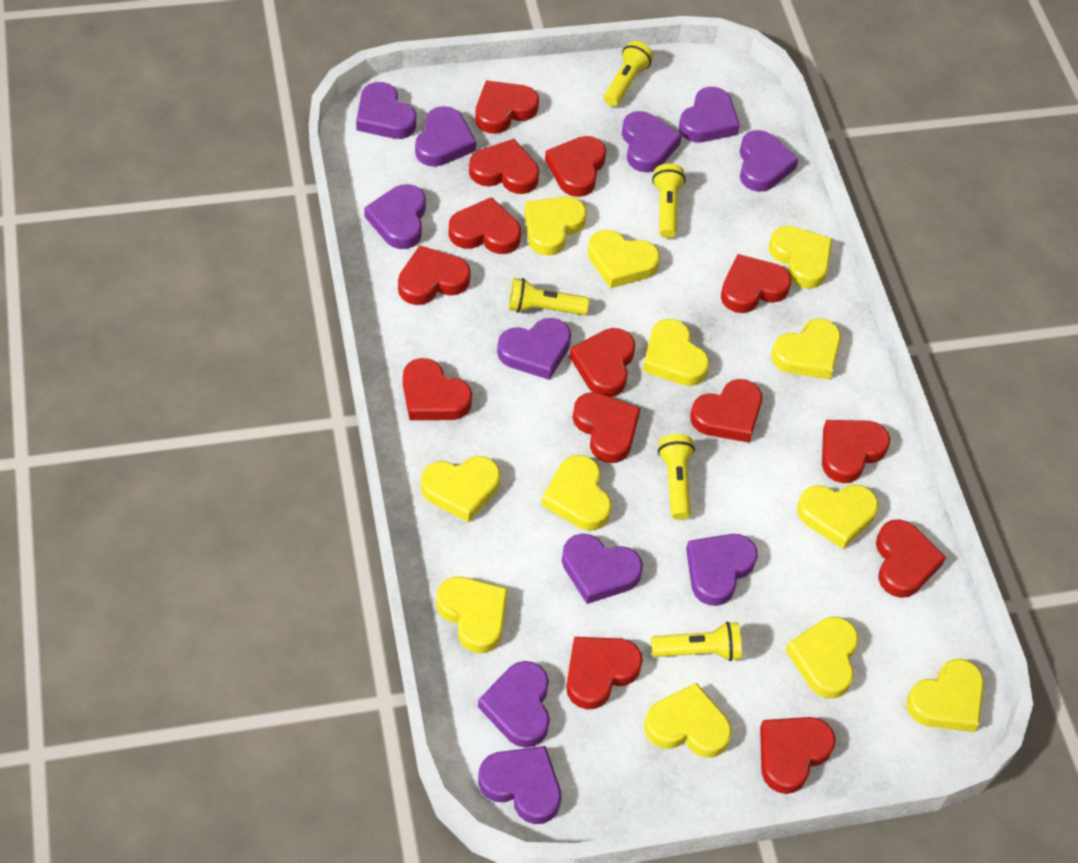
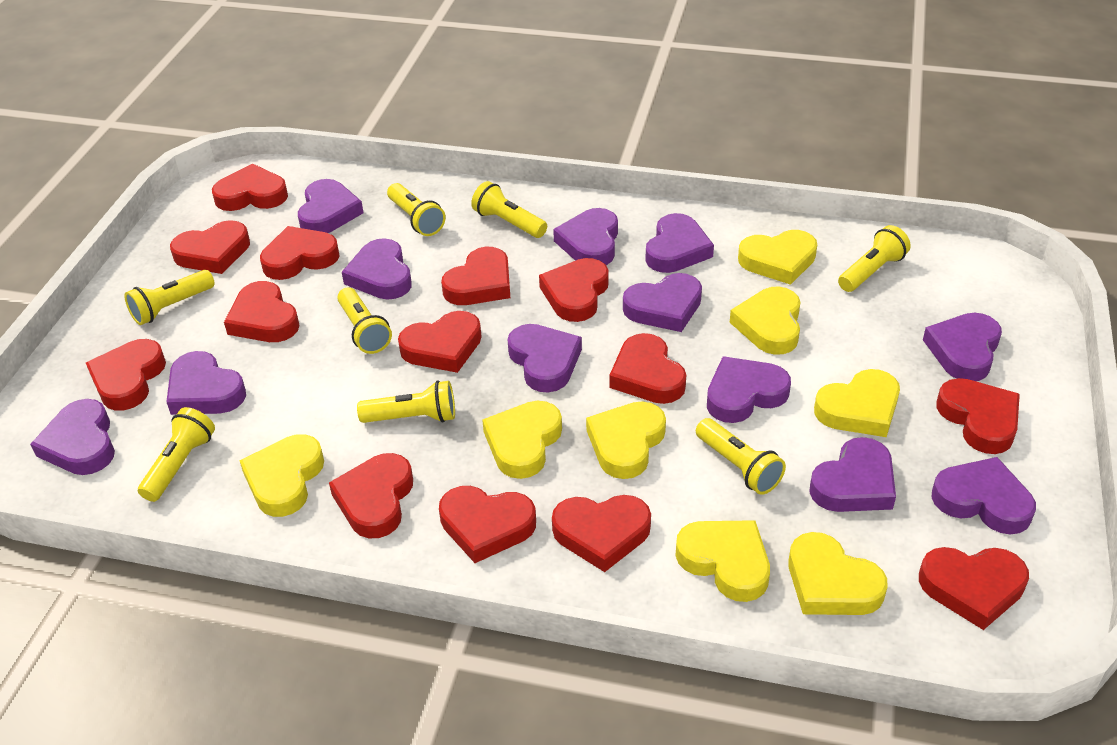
purple heart: [356,82,416,139] [364,184,426,249] [415,106,476,167] [478,661,550,748] [478,746,561,824] [497,318,571,380] [562,534,643,604] [622,111,682,172] [679,87,740,142] [686,534,758,606] [740,130,799,192] = 11 -> [30,399,115,475] [166,351,246,415] [298,179,364,233] [342,238,412,300] [507,324,582,392] [553,208,618,265] [623,273,702,332] [645,213,714,273] [707,356,791,423] [809,437,896,512] [923,313,1002,381] [931,457,1036,534] = 12
yellow flashlight: [508,278,589,315] [604,41,653,107] [651,621,742,661] [652,164,686,238] [658,434,695,520] = 5 -> [124,270,215,325] [138,407,215,502] [337,288,392,354] [357,380,455,423] [387,183,446,236] [471,181,547,238] [696,418,786,495] [838,225,911,292] = 8
yellow heart: [421,456,500,522] [436,577,508,653] [525,197,587,256] [541,455,612,530] [588,230,660,288] [643,319,709,386] [644,683,732,757] [769,226,832,289] [771,319,841,379] [785,617,859,699] [797,485,878,549] [906,659,984,732] = 12 -> [239,434,324,517] [482,401,562,479] [586,401,666,479] [676,520,770,602] [730,286,801,355] [738,230,817,285] [788,532,887,615] [814,369,900,437] = 8

